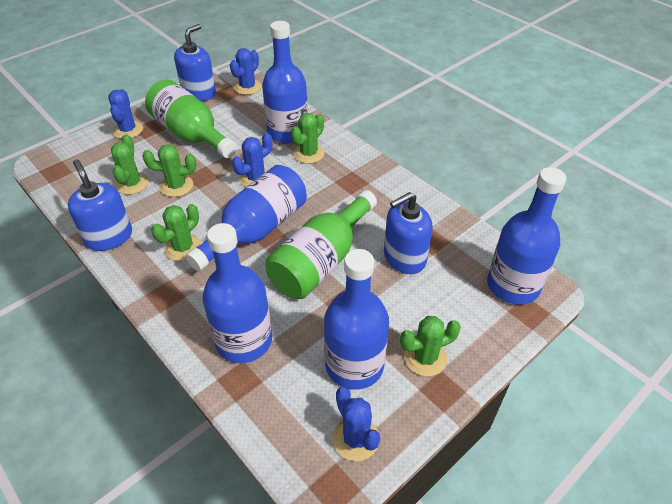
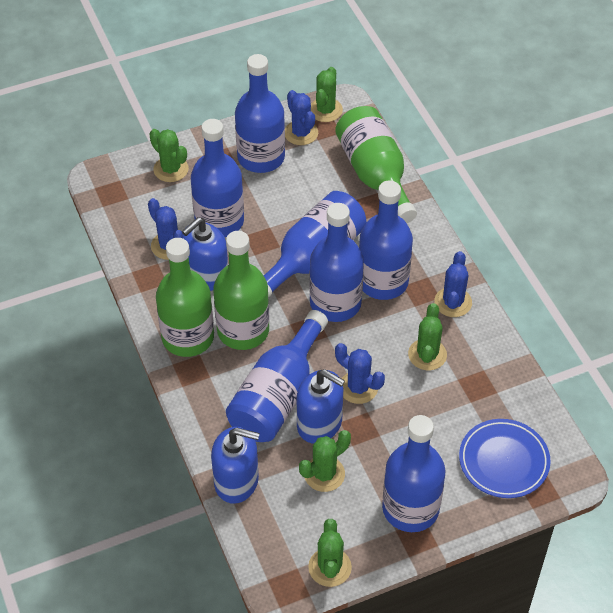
blue bottle: [186,165,307,271] [203,223,272,363] [262,21,308,143] [324,249,389,390] [487,167,567,305] = 5 -> [191,119,244,237] [226,310,328,442] [235,54,285,173] [264,191,367,297] [309,203,364,322] [359,181,413,300] [382,415,446,532] = 7
blue plate: none = 0 -> [459,419,550,498] = 1
green bottle: [145,80,237,158] [265,190,377,299] = 2 -> [156,238,214,357] [213,231,269,350] [335,106,417,223] = 3

